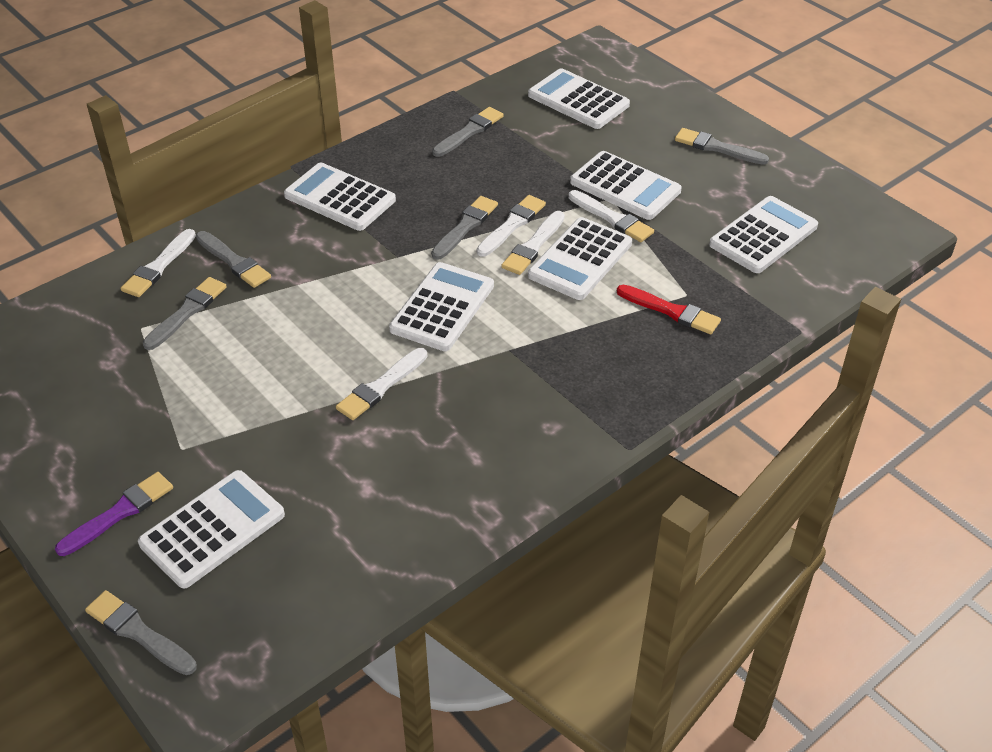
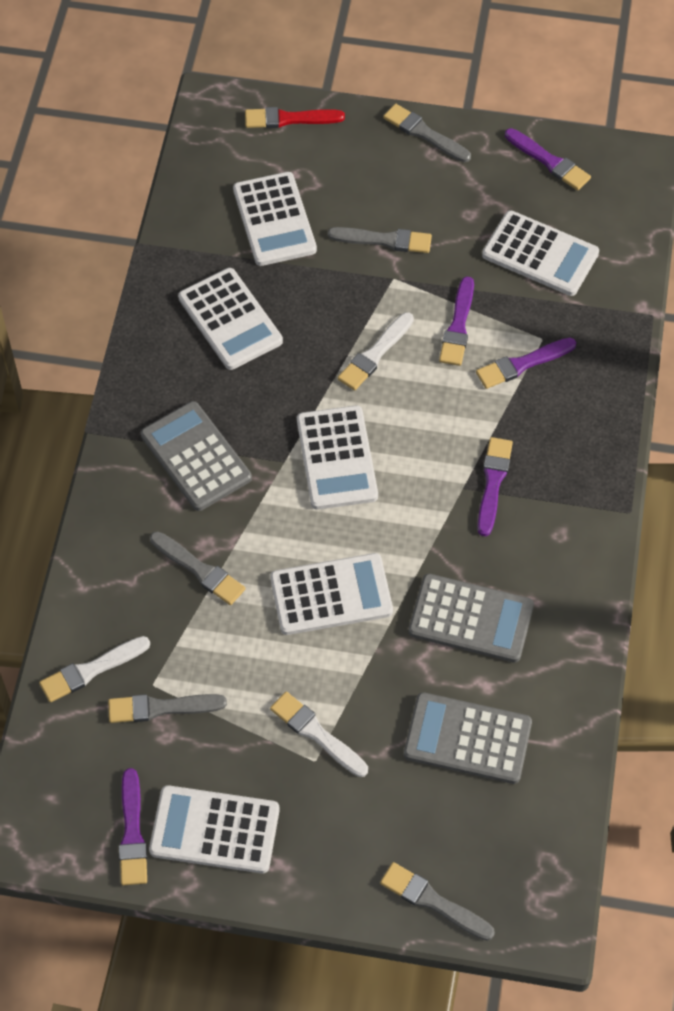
grey brush: [85,590,197,675] [143,277,227,350] [196,231,271,288] [431,196,498,260] [432,107,504,157] [675,128,769,165] = 6 -> [108,694,227,723] [150,531,246,605] [328,227,432,253] [380,862,495,941] [383,104,471,162] = 5
grey calculator: none = 0 -> [141,401,252,511] [404,692,532,784] [408,574,534,663] = 3
purple brush: [55,472,173,556] = 1 -> [119,768,147,885] [439,276,474,366] [476,338,576,389] [477,437,513,536] [505,128,591,190] = 5
white brush: [121,229,196,297] [336,348,428,420] [477,195,546,257] [501,211,565,275] [569,190,654,242] = 5 -> [39,636,150,702] [270,692,368,777] [338,312,414,390] = 3
white calculator: [138,470,285,588] [284,162,396,231] [389,262,494,351] [528,68,630,129] [528,217,632,300] [570,151,682,220] [709,196,818,273] = 7 -> [149,785,280,874] [178,268,283,370] [233,172,317,266] [270,553,393,635] [297,405,378,510] [482,210,599,296] = 6

